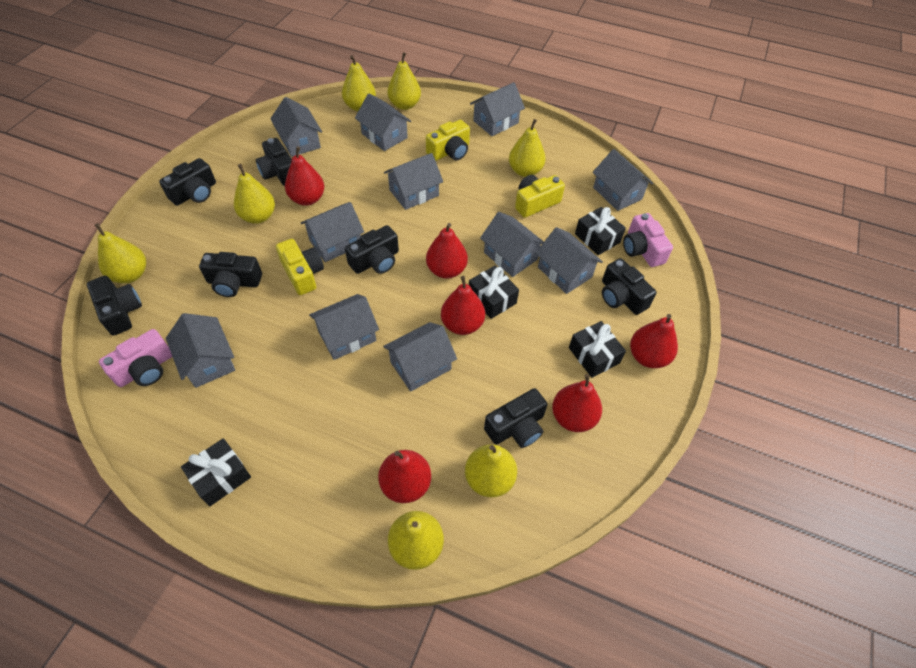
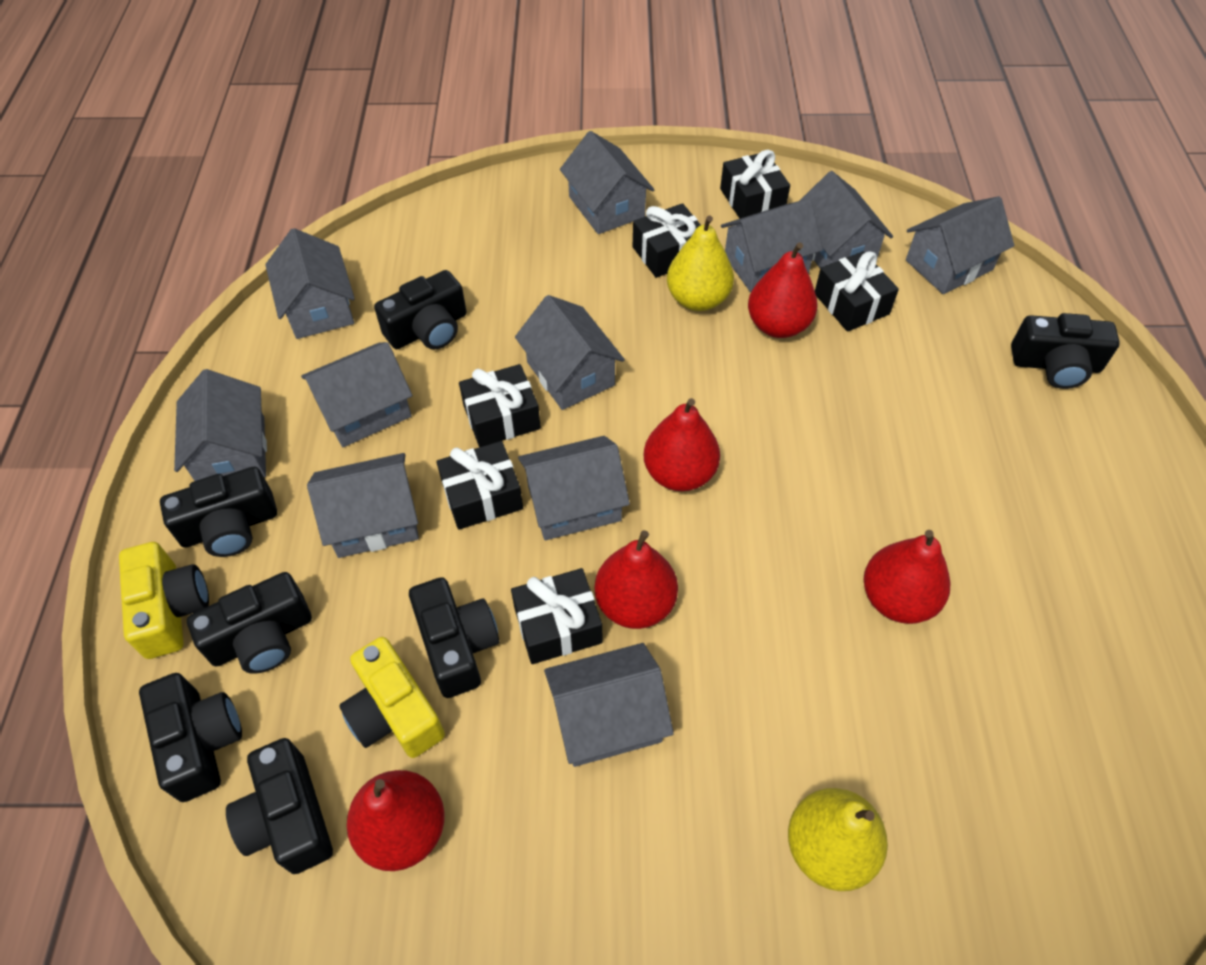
black gift: [181,438,251,506] [469,266,519,319] [569,321,626,378] [575,207,626,255] = 4 -> [436,441,523,530] [459,364,541,447] [511,568,603,664] [632,203,701,278] [720,150,790,219] [815,251,899,332] = 6
pink camera: [99,329,172,387] [623,213,673,267] = 2 -> none = 0
red pear: [285,147,324,206] [378,450,431,503] [426,223,468,279] [441,276,485,335] [552,374,602,432] [630,314,678,368] = 6 -> [347,770,445,871] [595,530,678,629] [644,398,720,491] [748,242,817,338] [864,530,950,624] = 5
yellow camera: [276,239,324,295] [426,120,470,161] [515,175,565,218] = 3 -> [119,542,209,659] [339,637,445,758] = 2
yellow pear: [95,223,146,283] [234,164,275,224] [342,55,376,111] [387,52,421,110] [388,511,444,570] [465,444,517,497] [509,119,546,177] = 7 -> [667,216,734,311] [788,788,888,891] = 2

